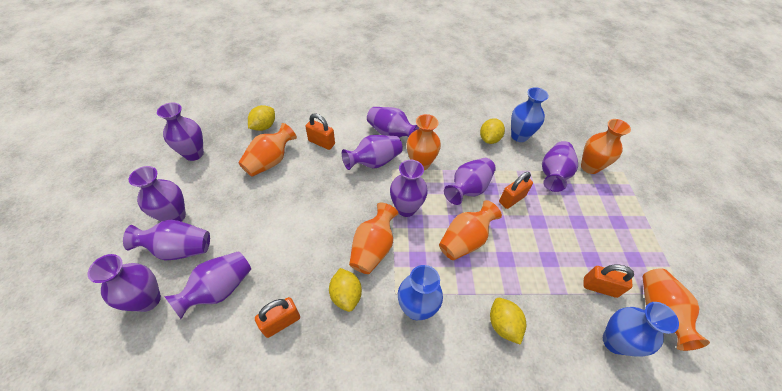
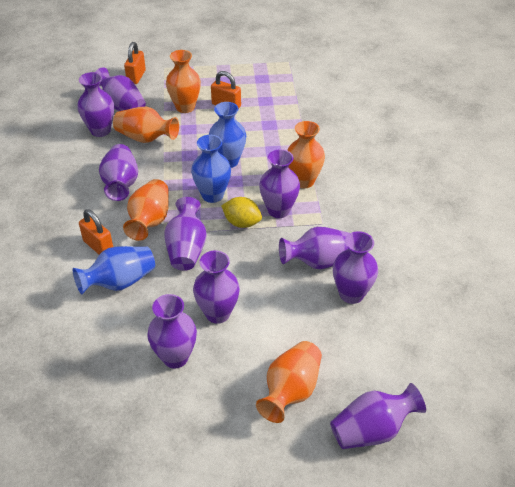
orange padlock: [255,297,300,338] [305,113,335,150] [499,172,533,209] [584,265,634,298] = 4 -> [79,209,113,255] [124,42,146,84] [211,71,241,108] = 3
orange vase: [238,123,297,177] [349,203,398,274] [407,114,441,170] [439,200,502,260] [581,119,631,174] [642,268,710,351] = 6 -> [113,107,179,143] [123,179,169,241] [166,50,201,113] [256,341,322,423] [287,121,325,188] = 5
yellow lemon: [248,105,275,131] [329,268,362,312] [480,118,505,144] [490,298,526,345] = 4 -> [221,197,262,228] = 1

